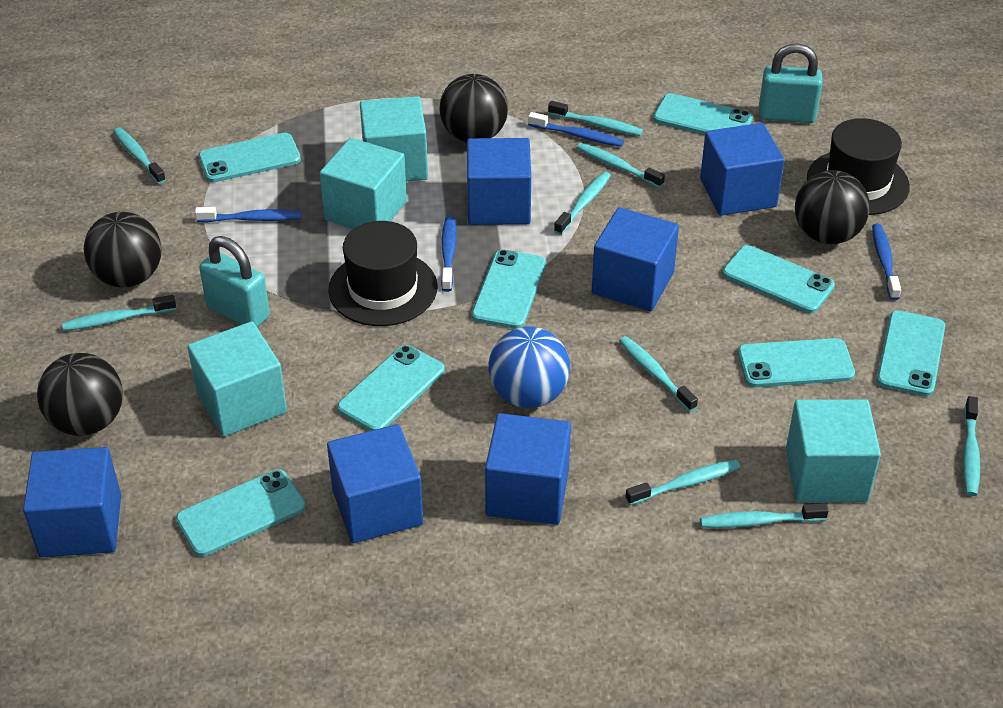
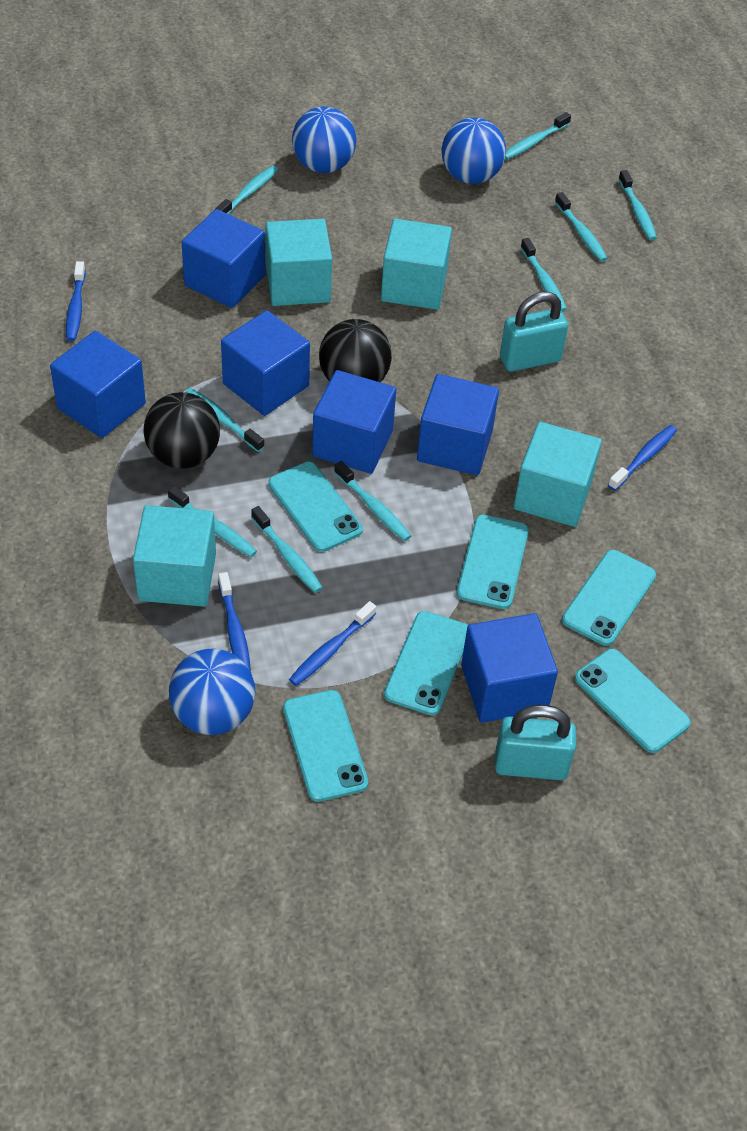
black ball: [37,353,123,436] [84,212,162,288] [439,74,508,142] [795,170,870,244] = 4 -> [143,392,220,469] [319,319,392,382] = 2
black hat: [328,221,438,326] [807,118,910,215] = 2 -> none = 0
blue ball: [488,326,570,408] = 1 -> [169,648,255,735] [292,106,357,173] [442,117,506,184] = 3
turquoise phone: [176,470,305,557] [199,133,301,182] [337,345,445,431] [472,249,546,329] [653,93,753,135] [723,245,835,313] [738,338,855,387] [877,310,945,396] = 8 -> [268,462,363,552] [283,690,368,802] [384,611,468,715] [457,515,529,609] [562,550,656,646] [575,649,691,753] = 6

